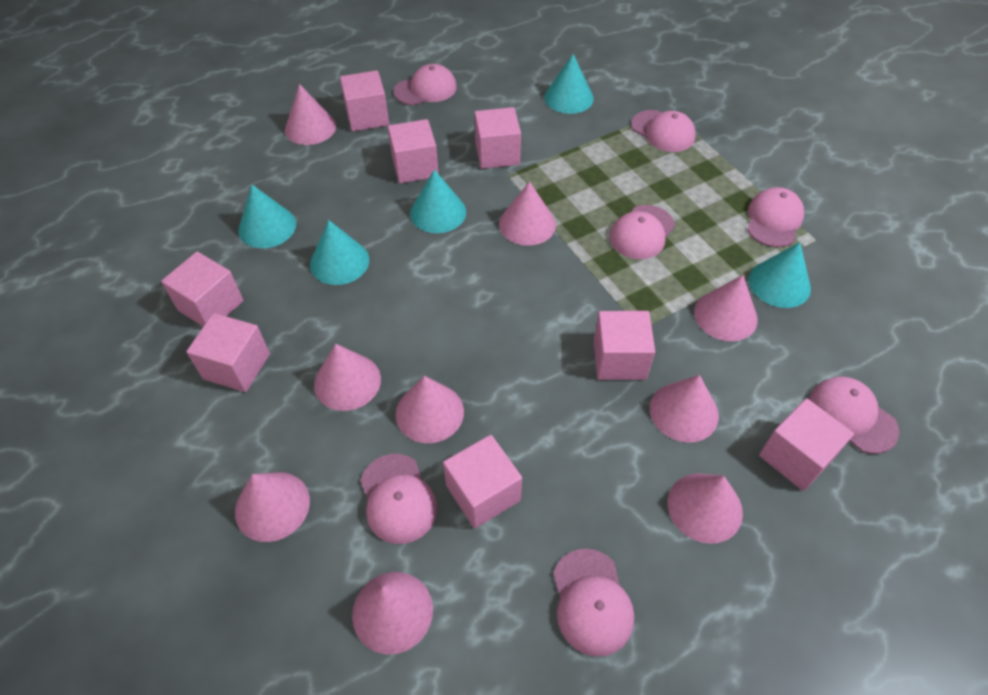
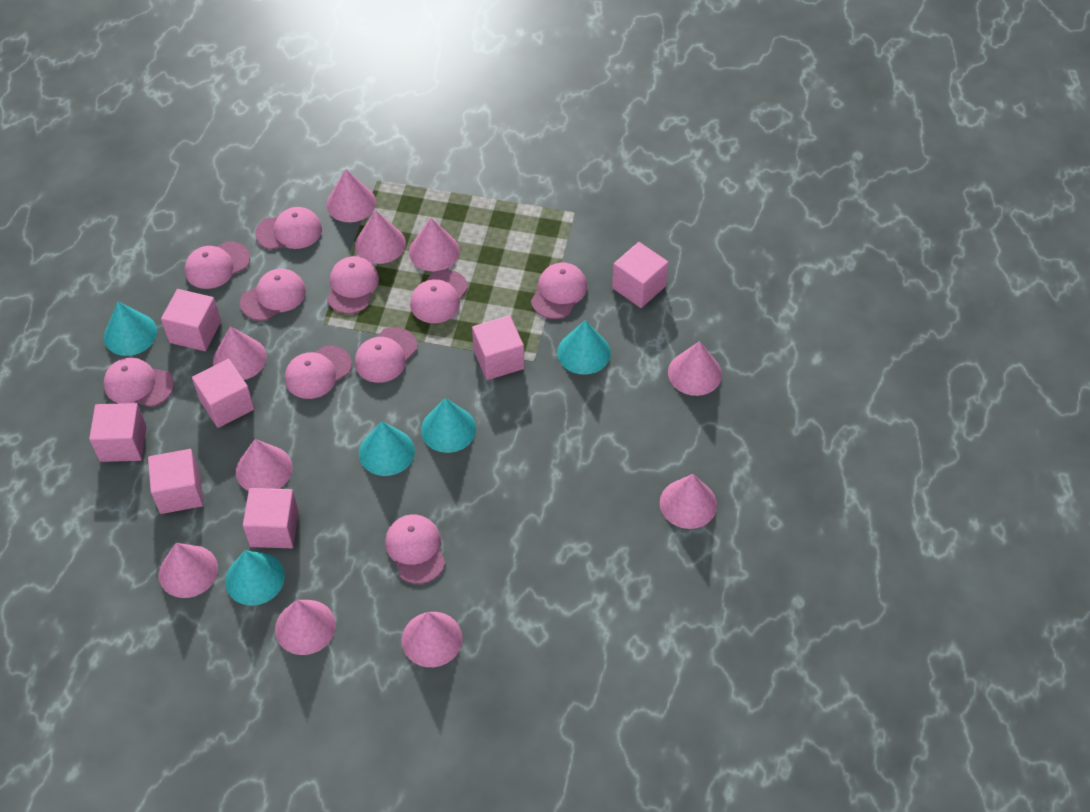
pink cap: [360,454,437,544] [394,64,457,106] [553,549,634,656] [610,205,675,259] [631,110,696,152] [747,187,804,247] [809,376,900,454] = 7 -> [104,357,174,407] [185,241,250,289] [240,269,306,321] [255,207,322,250] [285,345,352,399] [327,256,379,314] [355,327,417,383] [385,514,446,584] [410,270,468,323] [531,263,587,319] = 10
pink cone: [235,472,310,542] [285,84,336,145] [314,344,381,411] [352,572,433,654] [395,376,464,443] [499,181,556,246] [650,375,719,443] [668,473,743,544] [694,275,758,341] = 9 -> [158,543,218,598] [213,326,267,380] [236,439,293,491] [275,600,336,655] [326,169,376,222] [355,210,406,264] [402,612,462,667] [409,218,460,271] [660,474,717,529] [668,341,722,396] = 10
pink cube: [161,252,244,326] [186,313,270,392] [340,70,389,131] [388,119,439,183] [443,435,522,529] [474,107,521,169] [594,311,655,380] [759,398,854,491] = 8 -> [89,403,147,462] [148,449,203,514] [161,289,221,351] [192,359,254,428] [243,488,299,548] [472,315,524,380] [612,242,669,308] = 7

